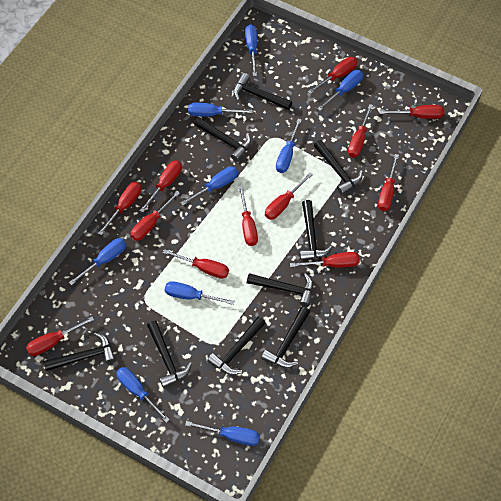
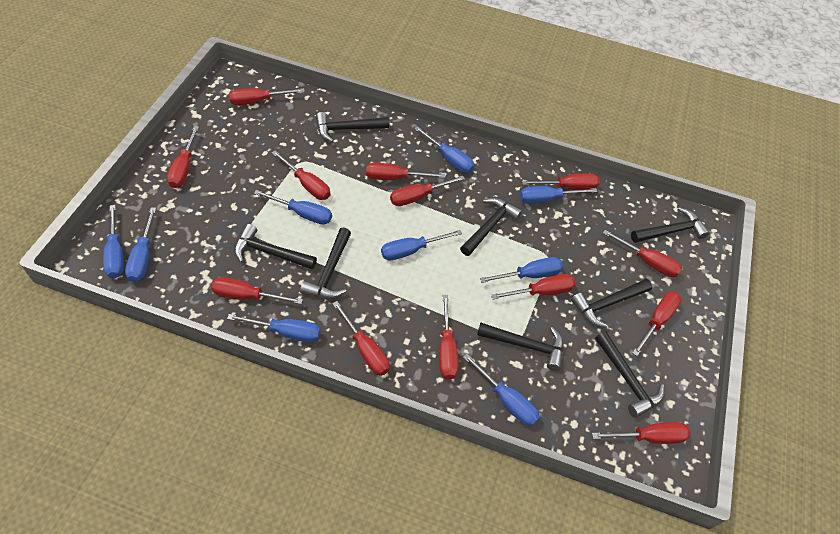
black hammer: [43,333,116,371] [147,321,192,388] [194,117,251,162] [207,317,265,375] [233,73,292,110] [247,273,313,307] [261,307,310,368] [300,200,332,260] [314,140,362,195] = 9 -> [234,224,317,270] [300,228,351,299] [316,112,389,142] [460,198,522,256] [477,322,563,371] [571,279,652,328] [595,332,664,418] [631,207,709,243] = 8
red screwdriver: [26,317,94,356] [98,182,141,235] [131,191,180,241] [140,160,182,212] [163,249,229,279] [239,186,258,246] [265,172,313,220] [290,252,360,268] [308,57,358,94] [348,104,373,157] [378,154,399,211] [379,105,444,119] = 12 -> [167,126,199,188] [211,277,303,304] [229,88,305,105] [272,150,331,200] [332,301,390,376] [366,163,445,180] [390,176,465,206] [439,295,459,379] [491,274,576,299] [522,173,600,190] [592,422,690,444] [603,230,682,277] [632,291,681,356] = 13

